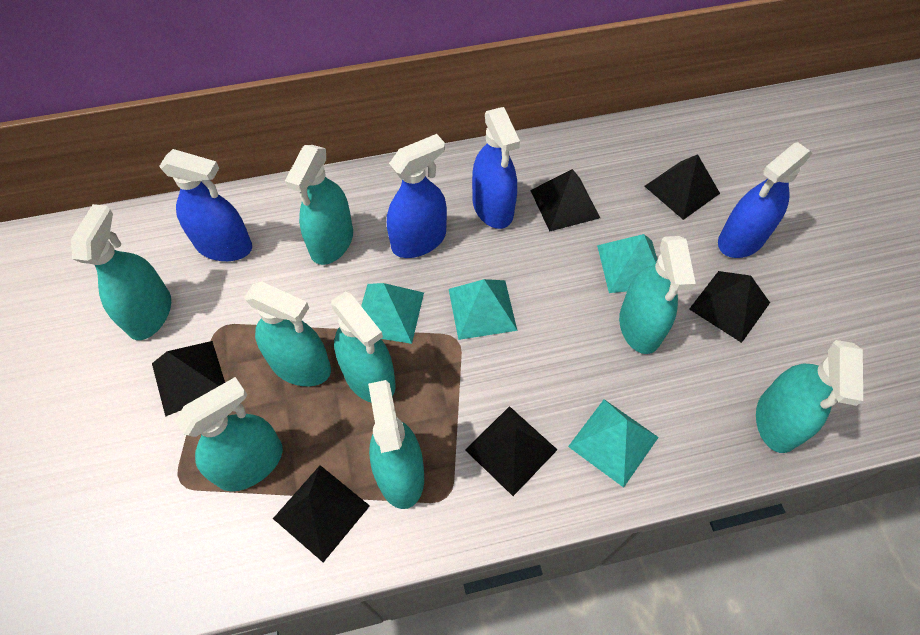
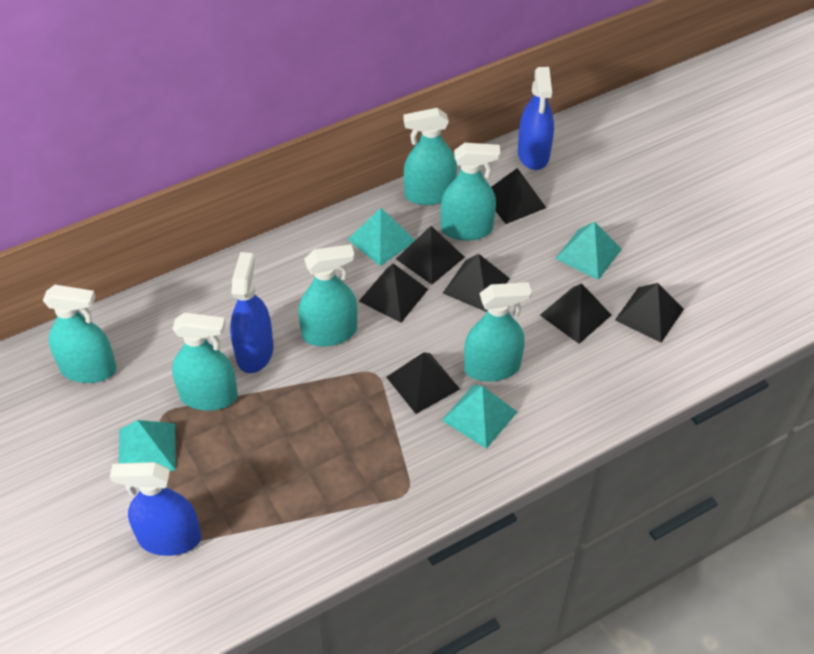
black pyramid: [152,341,225,417] [273,465,370,562] [465,406,557,496] [530,169,600,232] [645,154,720,220] [689,271,770,343] = 6 -> [359,263,428,322] [386,352,460,414] [396,226,465,285] [443,254,510,312] [491,168,546,224] [540,283,611,344] [615,283,684,343] = 7
blue spray bottle: [159,149,252,261] [387,134,447,258] [472,107,520,229] [718,142,812,258] = 4 -> [110,462,201,556] [230,252,273,373] [518,67,554,170] = 3
turquoise spray bottle: [71,204,171,340] [175,377,283,492] [244,281,331,386] [285,145,353,265] [331,292,396,402] [368,380,424,509] [619,236,696,354] [756,340,863,453] = 8 -> [43,285,117,383] [172,313,238,411] [298,245,357,347] [403,108,457,205] [441,143,501,241] [464,282,532,382] = 6

